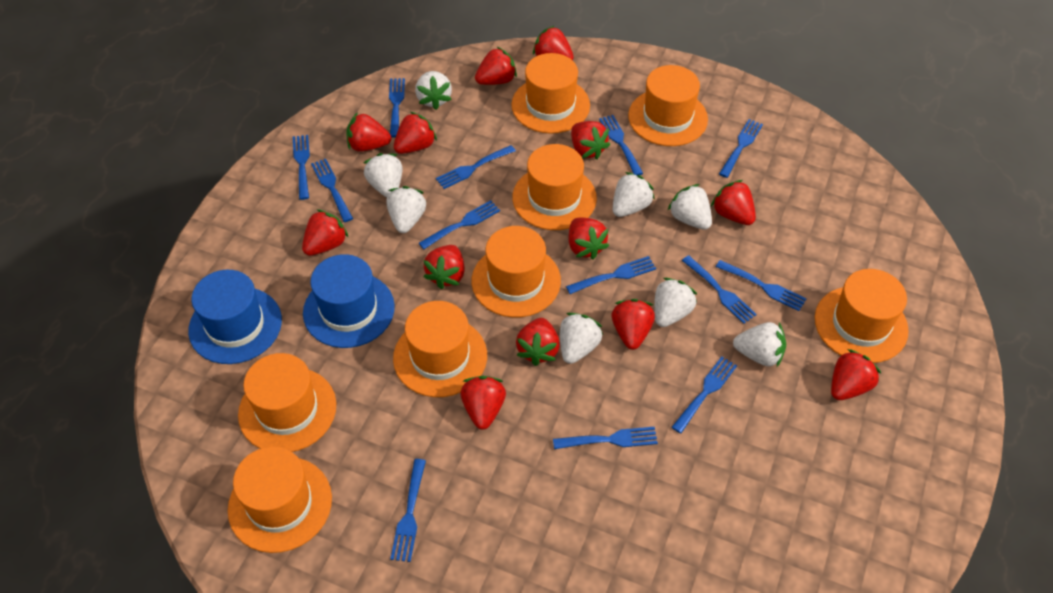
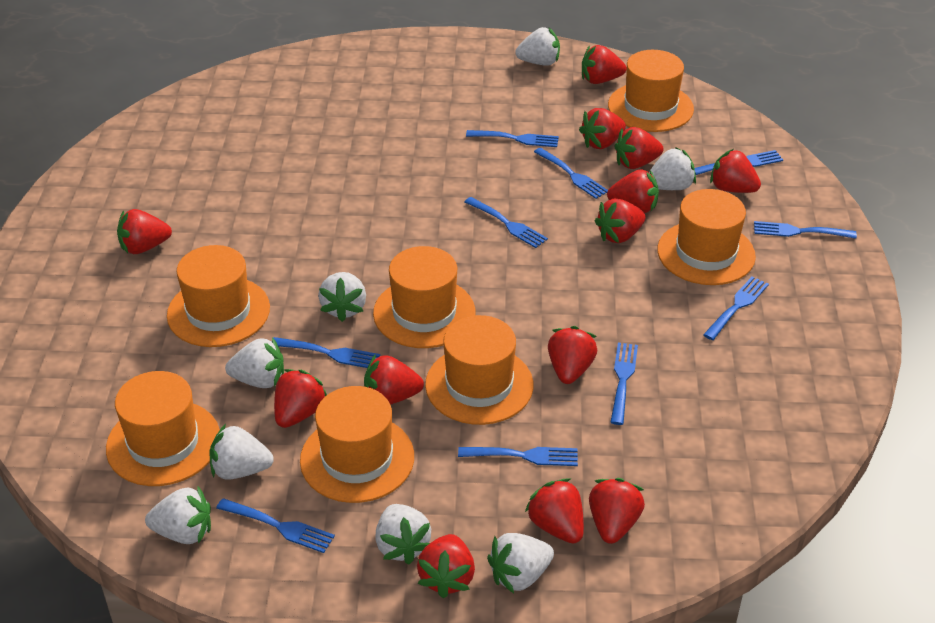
blue fork: [293,135,310,200] [311,159,353,222] [389,78,405,138] [390,459,426,562] [419,200,500,249] [436,145,516,189] [553,427,658,449] [566,256,656,294] [599,115,643,175] [672,357,737,433] [682,255,757,324] [716,260,807,311] [719,119,763,178] = 13 -> [216,498,335,553] [271,337,380,368] [458,447,578,466] [465,197,548,248] [466,130,559,147] [534,148,608,199] [610,343,638,425] [694,150,783,175] [703,276,769,340] [754,221,857,239] = 10
blue hat: [188,270,282,364] [303,254,395,348] = 2 -> none = 0
orange hat: [228,447,332,553] [238,353,336,452] [393,301,487,397] [472,226,561,317] [511,53,590,134] [513,144,597,230] [628,65,708,146] [815,269,909,363] = 8 -> [106,371,220,486] [167,245,270,347] [300,386,414,503] [373,246,475,348] [425,315,533,425] [608,50,694,132] [657,189,756,285] = 7

